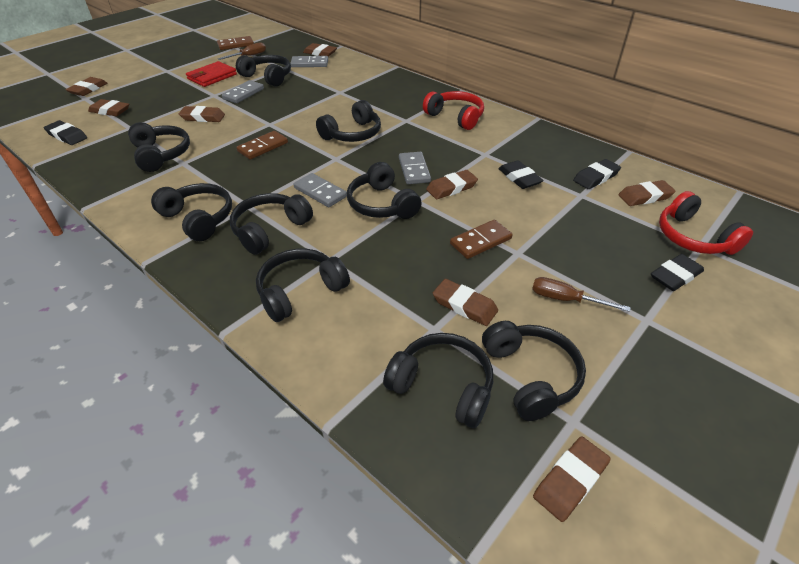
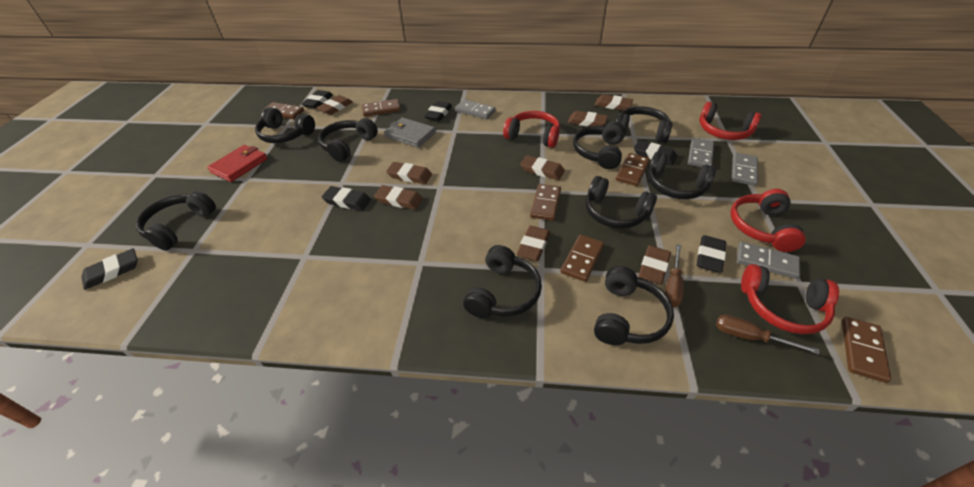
black eraser: [44,120,87,145] [498,160,544,189] [573,159,621,189] [651,254,704,291] = 4 -> [82,248,138,290] [301,90,333,109] [322,186,371,211] [424,101,452,121] [634,140,677,165] [697,235,726,273] = 6
brown domino: [217,36,254,50] [236,131,288,160] [450,220,513,259] = 3 -> [262,102,304,119] [362,99,401,117] [530,184,561,221] [561,234,604,282] [616,153,650,186] [842,317,891,383] = 6
grey wallet: none = 0 -> [384,118,436,148] = 1
red headphones: [423,91,484,130] [659,191,753,255] = 2 -> [503,111,560,148] [699,102,761,140] [731,189,806,252] [741,264,839,334] = 4

